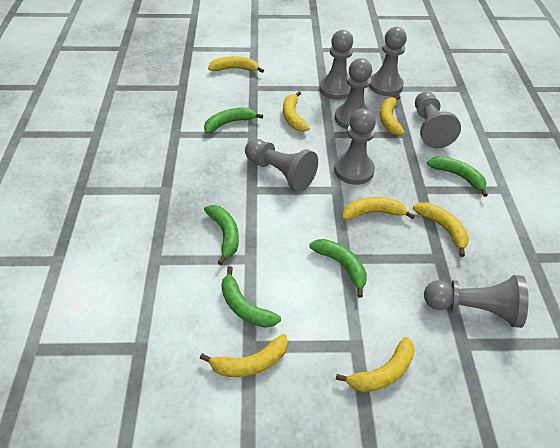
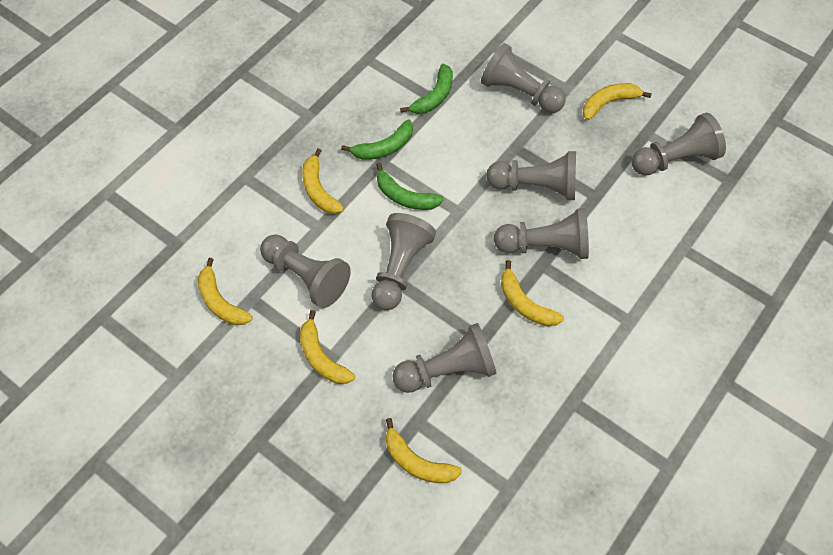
green banana: [204,108,263,134] [204,205,239,265] [221,266,281,328] [309,239,367,298] [427,156,488,197] = 5 -> [341,120,413,160] [376,163,444,210] [400,64,453,114] = 3
yellow banana: [200,334,288,377] [208,56,264,73] [283,91,310,132] [336,337,415,392] [343,197,415,220] [380,95,404,135] [413,202,469,257] = 7 -> [198,258,253,325] [300,310,355,384] [302,148,344,214] [386,418,462,483] [501,260,564,326] [583,83,652,120] = 6

